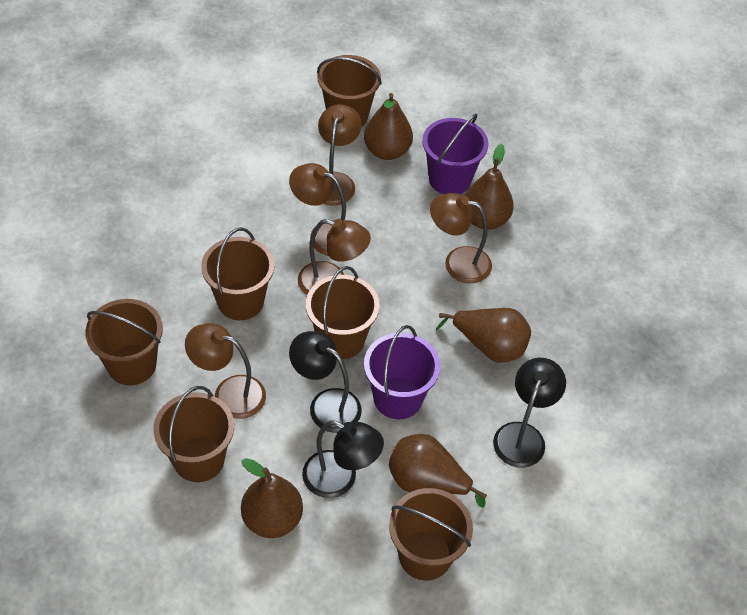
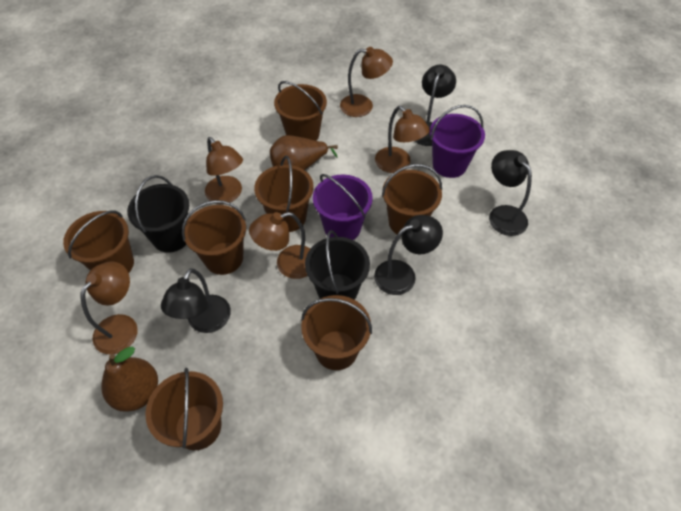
black bucket: none = 0 -> [127,175,189,253] [305,230,370,300] = 2
black lamp: [289,331,362,433] [302,421,384,498] [493,358,566,468] = 3 -> [161,268,231,333] [374,215,443,295] [415,65,456,146] [489,150,532,236] = 4
brown bucket: [85,299,163,385] [153,386,234,482] [201,227,274,320] [306,266,380,359] [317,55,382,127] [389,488,473,581] = 6 -> [63,210,134,273] [145,368,223,450] [182,200,246,275] [254,156,314,232] [274,81,327,141] [301,295,372,370] [382,164,442,236] = 7
brown pear: [241,458,303,538] [364,93,413,160] [389,434,487,508] [436,308,531,363] [464,144,514,230] = 5 -> [101,347,158,412] [270,135,338,170] = 2

